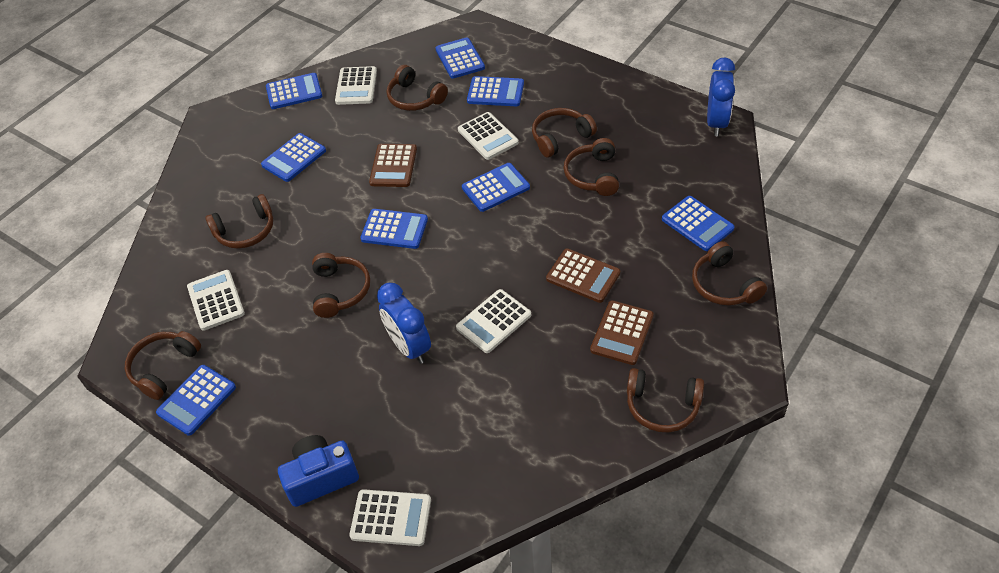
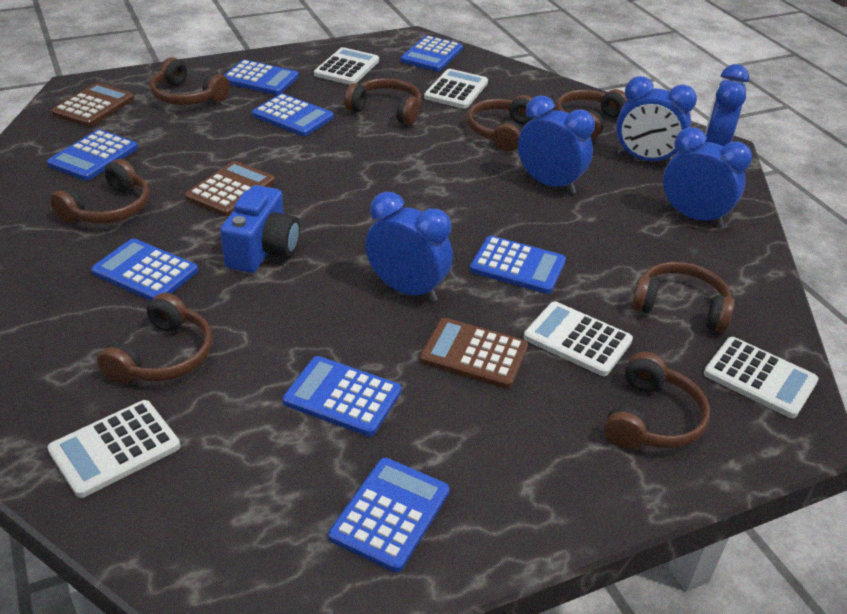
blue clock: [377,283,431,364] [707,57,735,136] = 2 -> [365,192,453,302] [518,95,595,194] [616,76,697,163] [663,127,752,227] [705,64,750,146] = 5

